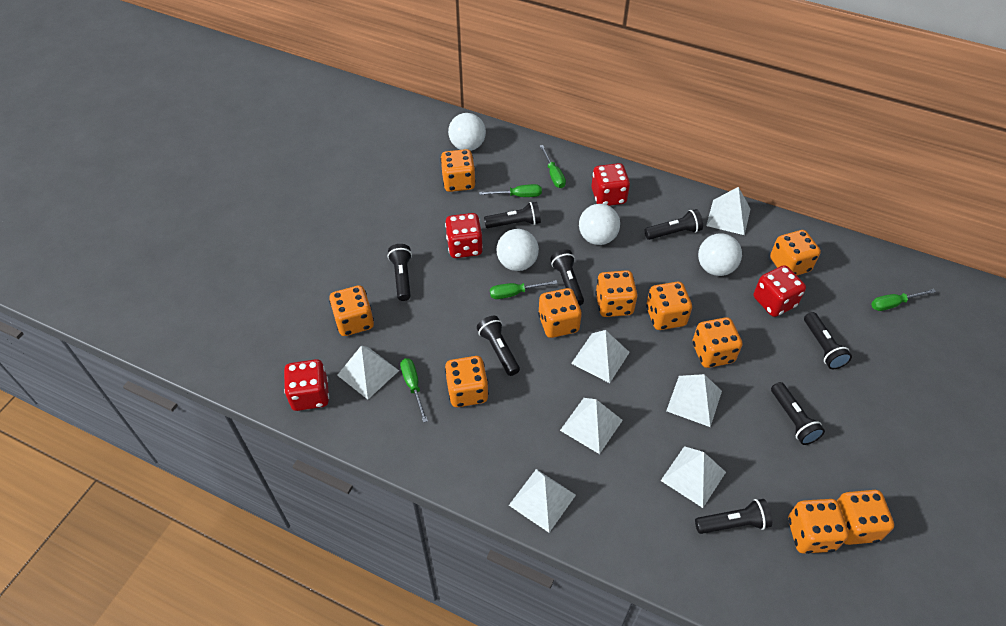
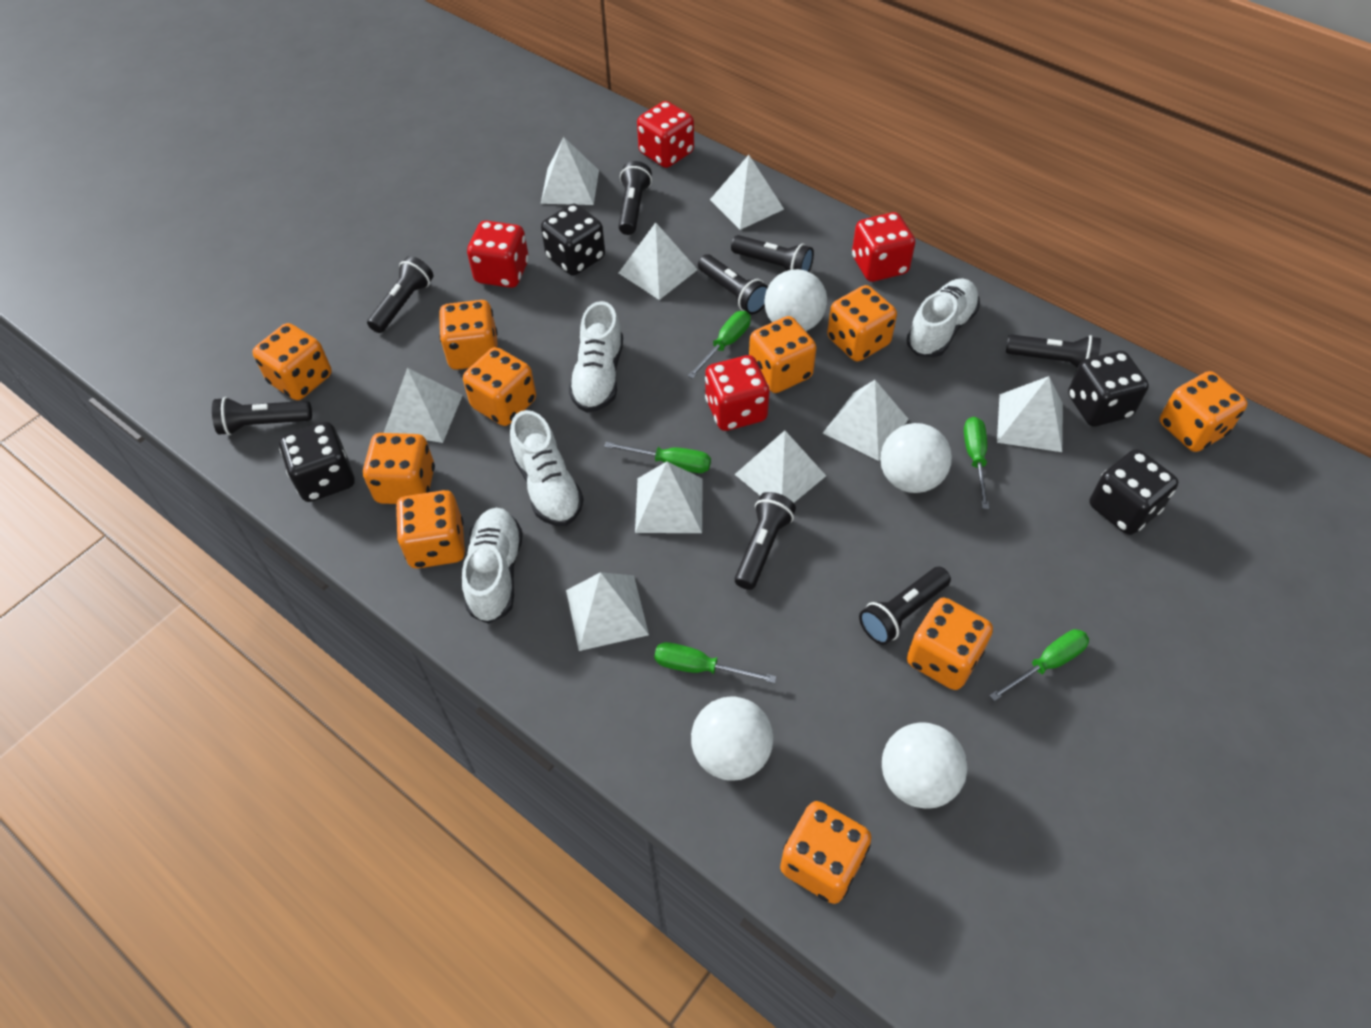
black dice: none = 0 -> [279,422,354,502] [541,203,605,276] [1068,351,1149,427] [1089,449,1178,535] = 4
white pyramid: [337,345,399,399] [509,469,576,533] [560,398,623,454] [571,330,630,383] [661,446,726,508] [666,374,722,427] [706,187,750,235] = 7 -> [384,368,463,443] [541,137,599,205] [566,572,649,651] [619,222,698,300] [635,461,703,533] [710,155,784,230] [734,430,826,503] [823,380,908,461] [997,376,1063,452] = 9
white shoe: none = 0 -> [462,508,523,624] [510,410,584,526] [569,301,623,413] [906,278,980,357] = 4

